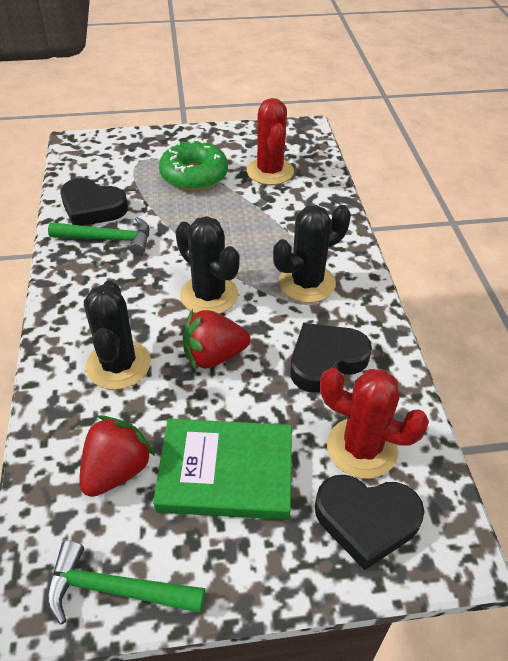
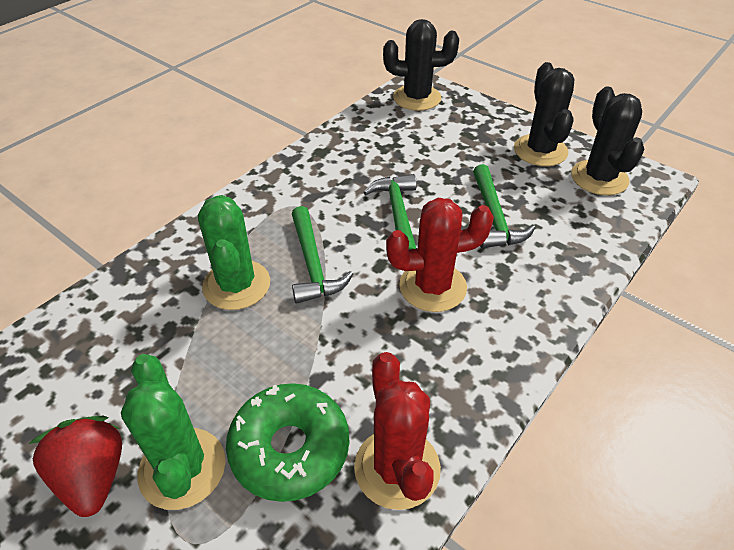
black heart: [60,178,128,226] [290,323,372,393] [315,475,425,570] = 3 -> none = 0
green book: [153,419,292,520] = 1 -> none = 0
green cactus: none = 0 -> [121,354,226,510] [198,195,270,310] = 2
green hammer: [47,540,205,625] [48,217,149,255] = 2 -> [292,206,353,304] [363,174,417,249] [473,164,535,248] = 3
red strawberry: [79,415,155,497] [183,309,250,369] = 2 -> [29,416,122,517] = 1

